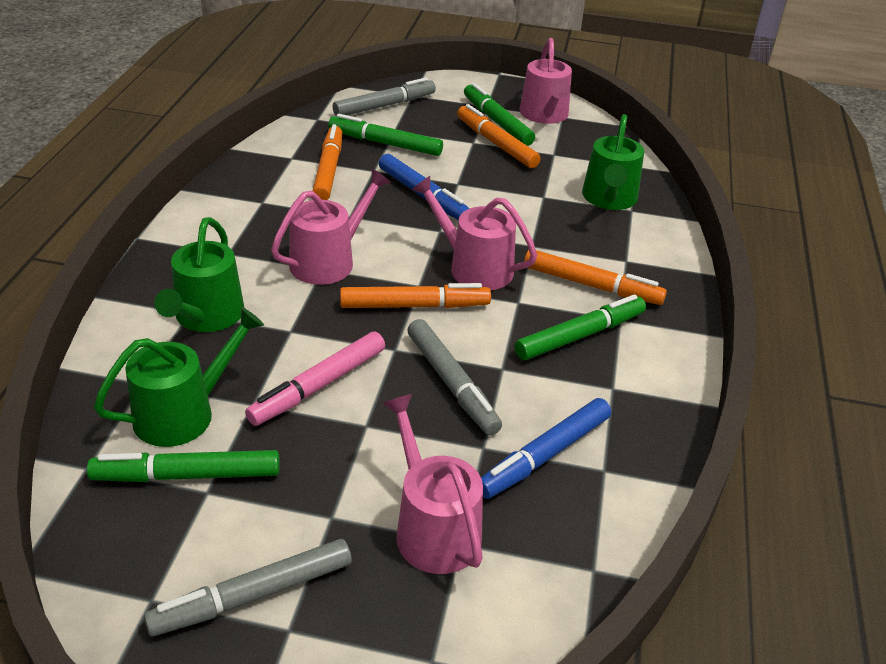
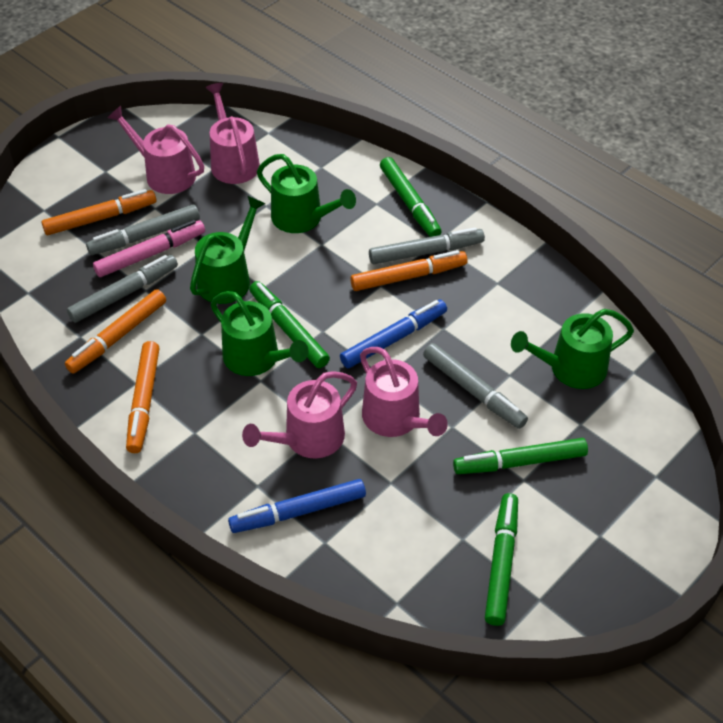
green watering can: [94,307,264,447] [155,217,244,332] [582,114,644,210] = 3 -> [190,196,266,304] [211,291,308,376] [257,154,356,233] [511,309,634,389] = 4
grey marker: [144,539,352,637] [333,78,436,117] [408,319,502,435] = 3 -> [67,255,178,323] [86,205,200,255] [369,227,485,264] [423,343,528,429] = 4

